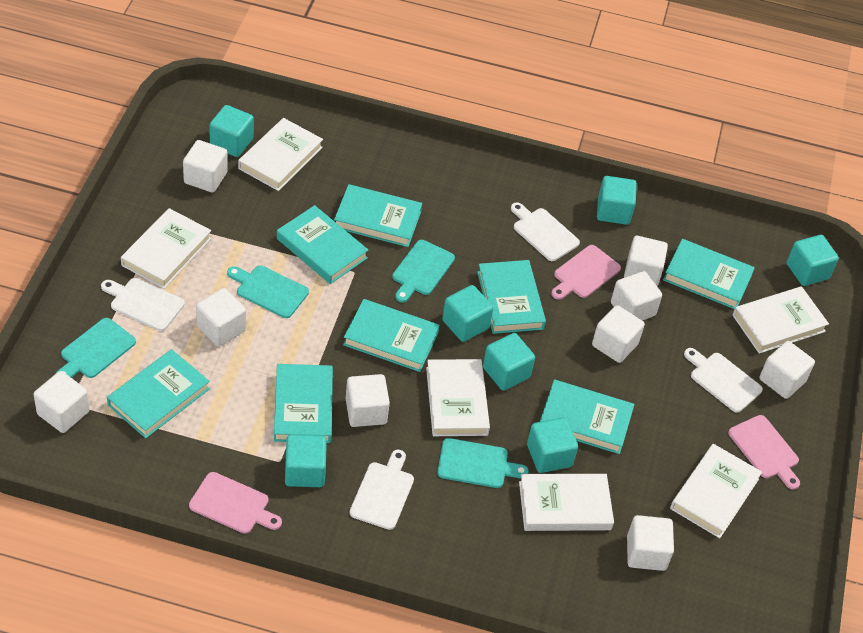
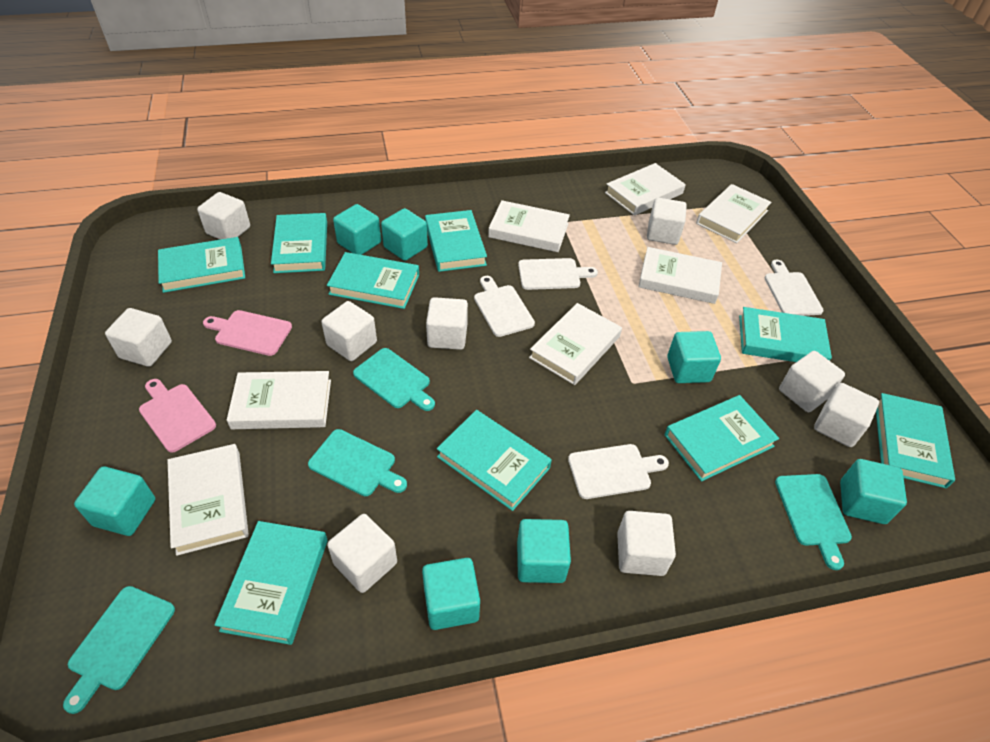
pink cutting board: [189,472,282,534] [551,245,621,300] [728,415,800,490] = 3 -> [139,379,216,453] [203,310,292,356] = 2
turquoise book: [107,349,210,438] [274,364,333,443] [277,205,368,284] [334,184,422,247] [343,299,440,372] [477,260,546,334] [540,379,634,454] [663,239,755,309] = 8 -> [158,237,245,293] [214,521,328,645] [271,213,327,273] [327,252,419,309] [425,210,487,272] [437,410,552,511] [665,395,779,482] [739,307,832,362] [876,393,955,488] = 9
white book: [121,208,212,289] [238,118,323,191] [426,359,490,436] [519,474,614,531] [670,444,762,538] [733,286,829,354] = 6 -> [167,444,249,556] [227,371,331,429] [488,200,570,252] [529,303,622,385] [605,163,686,216] [638,247,722,304] [696,184,772,243] = 7

